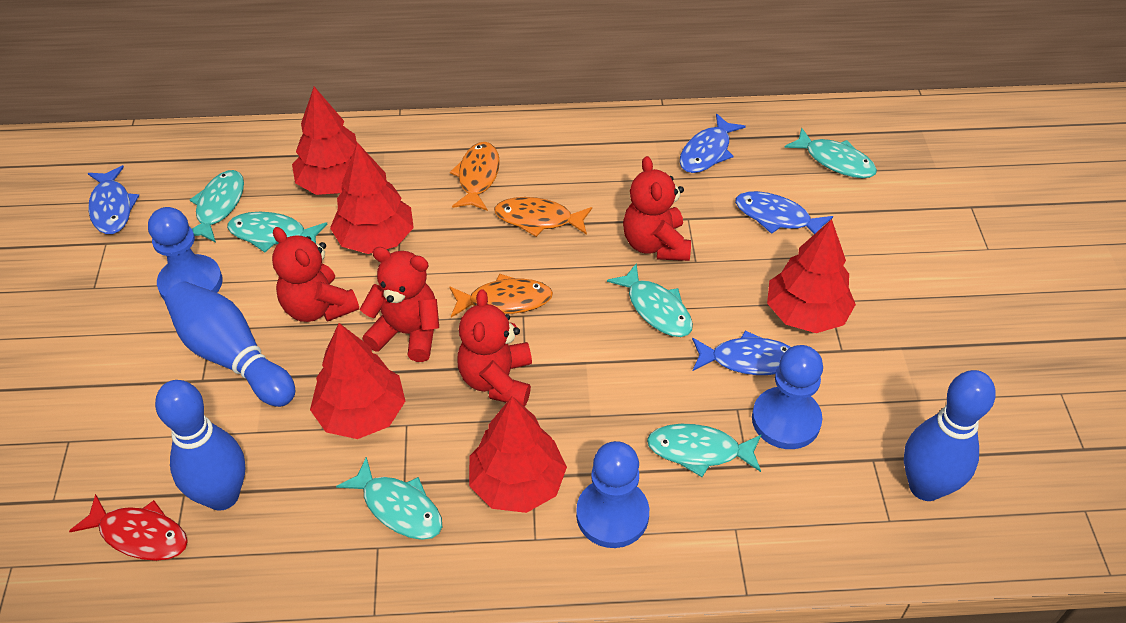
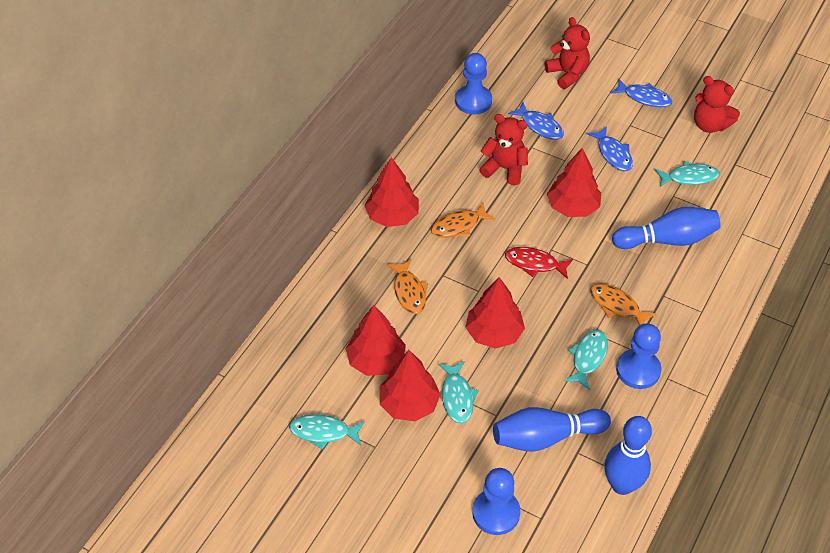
blue fish: [88,165,140,234] [680,113,746,173] [692,330,791,375] [735,191,833,234] = 4 -> [508,102,564,140] [587,126,633,171] [611,79,672,107] = 3
red teddy bear: [272,227,359,322] [360,247,439,362] [457,290,532,407] [623,156,691,261] = 4 -> [479,114,528,185] [544,17,590,89] [694,76,740,133] = 3
turquoise fish: [190,170,244,242] [227,212,327,252] [336,457,442,540] [607,263,693,337] [647,424,762,477] [784,127,877,178] = 6 -> [289,414,365,450] [438,361,479,424] [564,330,608,390] [654,161,720,187] = 4

